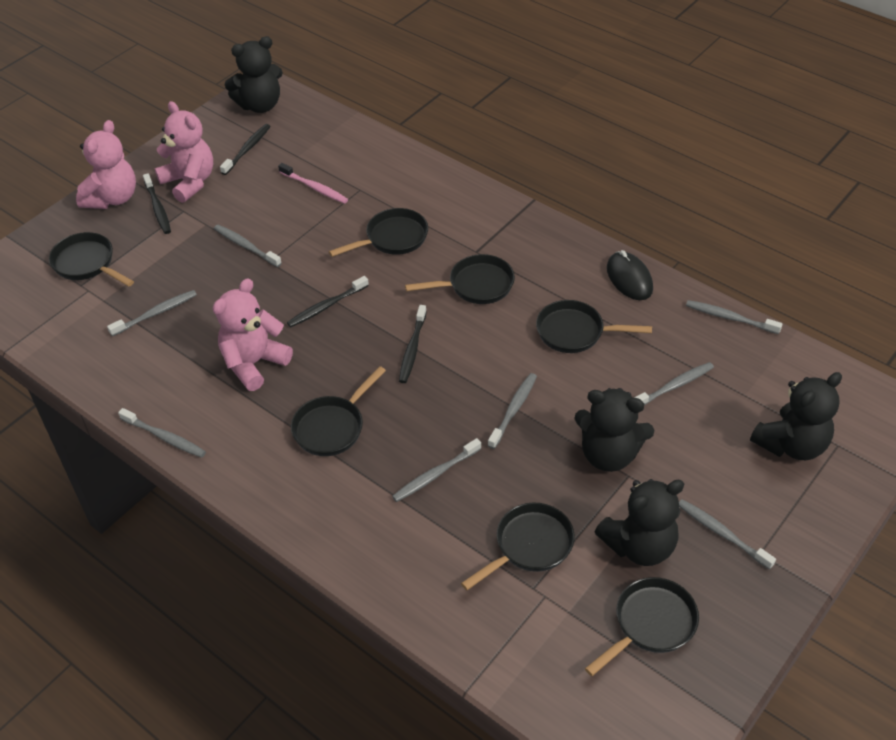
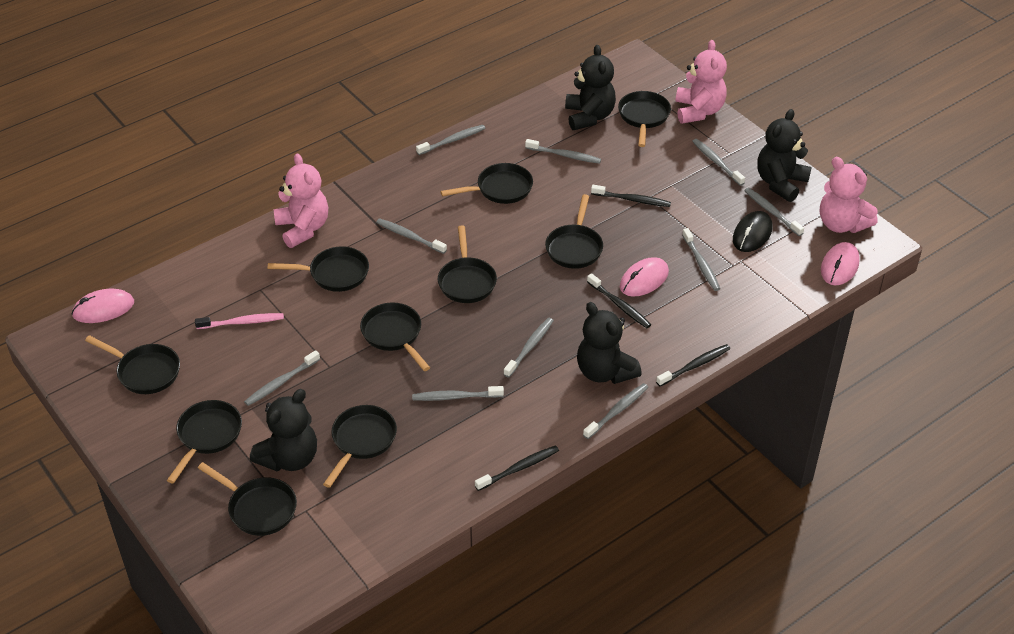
black pan: [49,232,134,287] [291,366,386,456] [329,208,428,257] [405,254,515,304] [461,502,575,590] [536,300,652,353] [585,577,699,676] = 7 -> [85,335,180,394] [167,400,242,484] [198,462,297,536] [268,246,369,292] [323,405,397,488] [360,302,430,371] [438,225,497,303] [440,163,533,204] [545,194,603,269] [618,91,671,147] = 10
grey toothbrush: [107,290,197,336] [118,408,206,458] [214,225,282,267] [392,438,481,502] [488,373,537,449] [634,362,714,406] [679,499,776,570] [686,300,783,334] = 8 -> [244,350,320,406] [376,218,447,254] [412,386,504,401] [416,125,485,155] [504,317,554,378] [525,139,601,164] [583,383,648,439] [682,228,720,291] [692,139,745,186] [744,188,804,236] = 10
pink mouse: none = 0 -> [72,289,134,323] [620,257,669,297] [821,242,860,285] = 3

